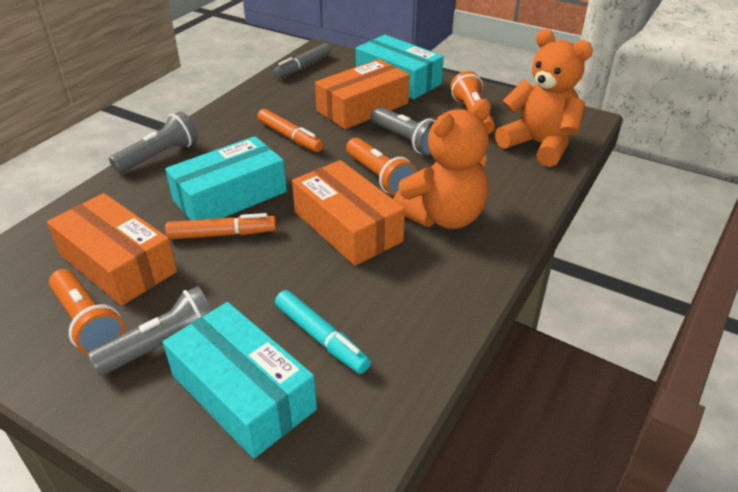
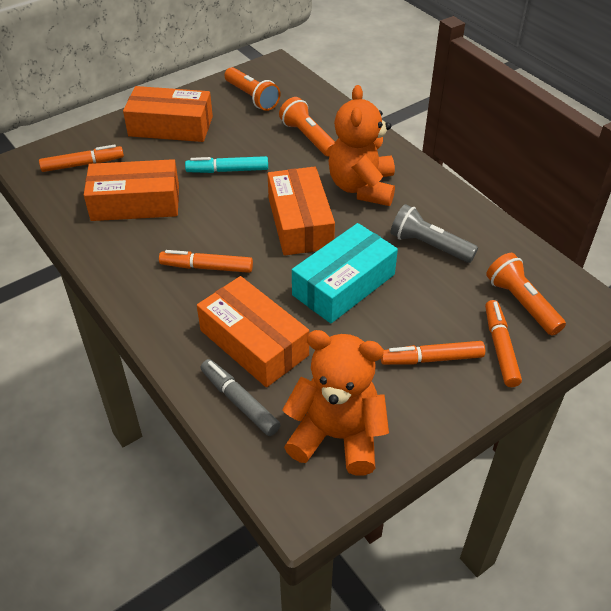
grey flashlight: [88,286,213,376] [109,111,198,173] [371,107,435,155] = 3 -> [391,204,478,263] = 1
orange box: [47,193,177,306] [292,160,405,266] [315,59,410,129] = 3 -> [84,159,179,221] [123,86,213,142] [197,276,309,387] [268,166,335,256] = 4
orange marker: [165,213,276,239] [257,109,323,152] = 2 -> [39,144,124,172] [159,250,253,273] [381,341,485,365] [485,300,522,387] = 4
turquoise box: [163,302,317,459] [165,136,287,220] [356,35,444,99] = 3 -> [292,223,398,323] = 1

